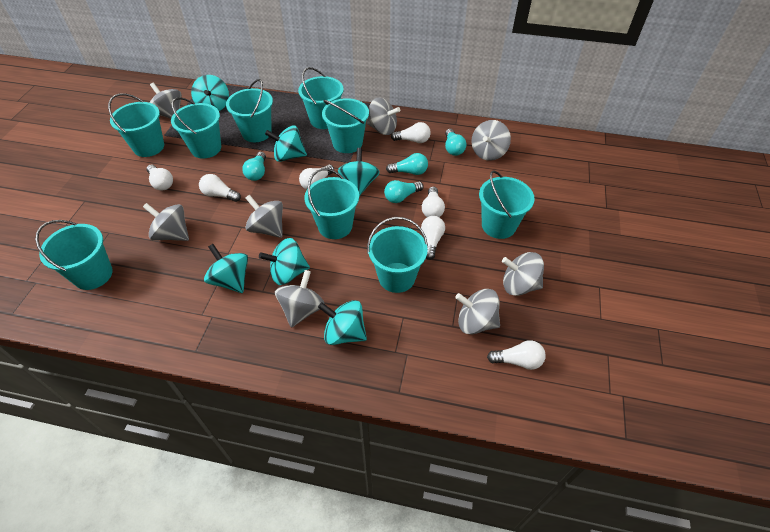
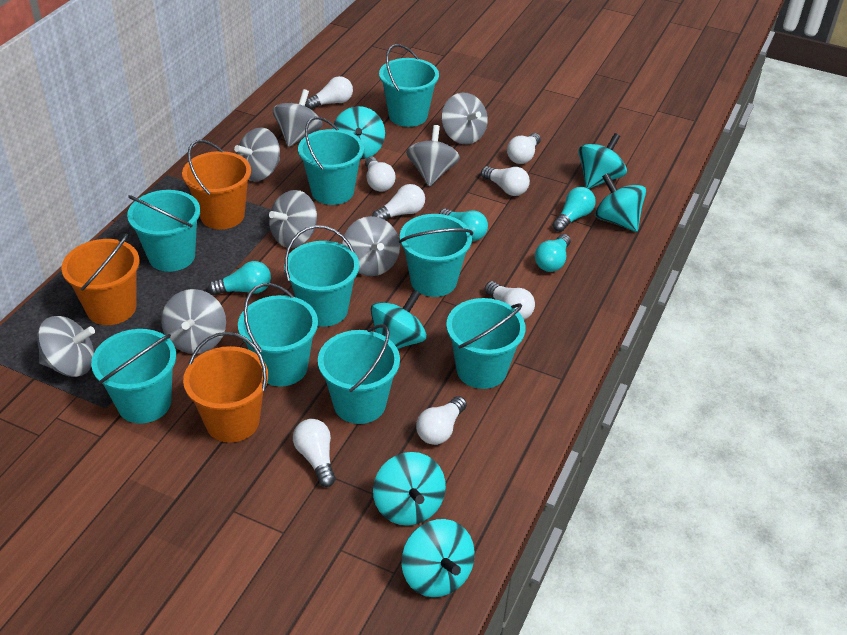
orange bucket: none = 0 -> [61,233,140,325] [182,140,251,229] [183,332,268,443] = 3
white light bulb: [146,164,173,190] [199,174,241,202] [299,164,334,190] [391,122,431,143] [421,216,445,260] [422,186,445,217] [487,340,546,370] = 7 -> [293,419,336,487] [305,76,353,109] [365,157,396,192] [372,184,425,220] [416,396,467,445] [481,166,530,196] [485,281,535,320] [507,133,541,164] = 8

